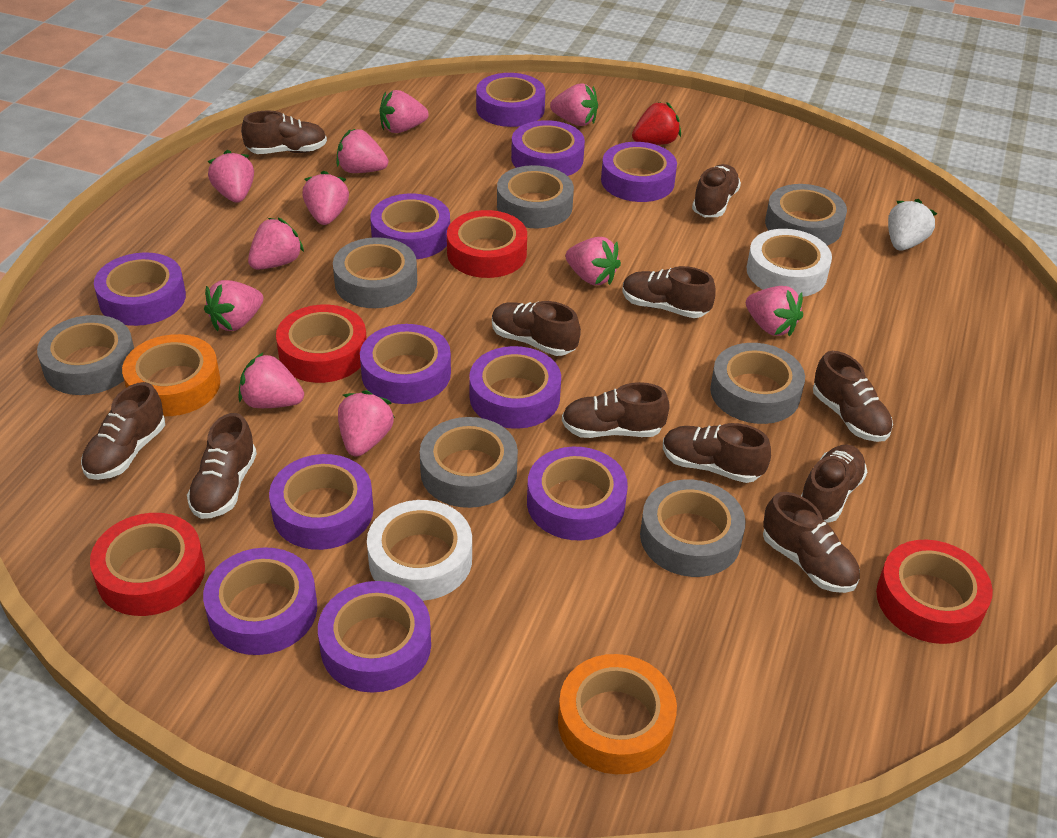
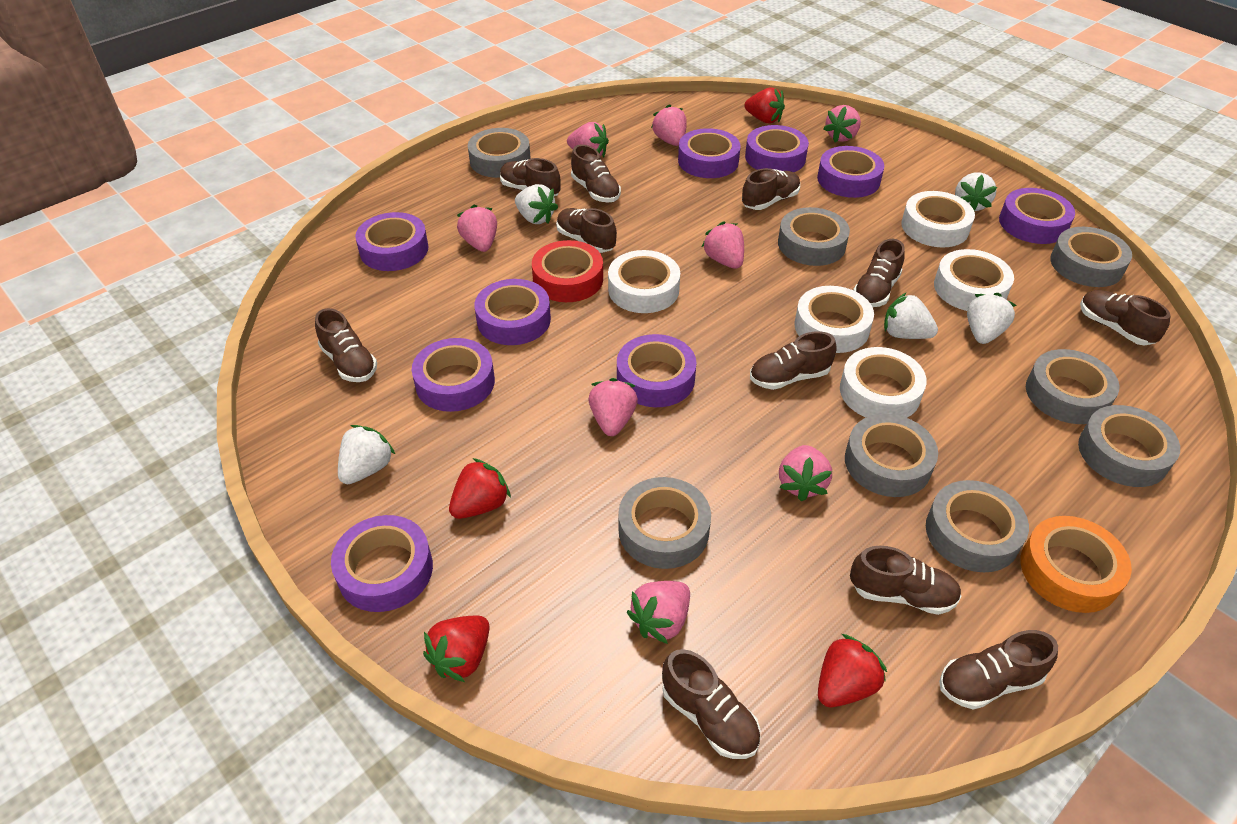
grey tape: [37,315,134,395] [333,237,417,308] [420,417,518,508] [497,165,574,228] [640,480,746,577] [710,343,805,424] [765,184,847,246] = 7 -> [468,128,531,178] [618,477,711,569] [778,207,850,266] [845,414,938,497] [926,480,1029,572] [1026,349,1120,424] [1050,227,1132,287] [1078,405,1180,487] = 8
orange tape: [122,334,221,416] [558,654,677,774] = 2 -> [1020,516,1132,613] = 1
pink strawberry: [204,280,264,331] [208,150,254,203] [239,352,304,408] [248,218,304,270] [302,171,349,225] [336,128,389,173] [338,390,395,457] [379,90,429,133] [550,84,598,126] [565,237,621,285] [746,286,803,337] = 11 -> [457,205,497,252] [567,122,609,157] [588,378,638,436] [627,581,690,644] [651,104,687,146] [702,221,744,269] [779,445,832,501] [823,105,861,142] = 8
purple tape: [94,252,186,326] [203,547,317,655] [269,454,373,550] [318,581,431,692] [360,324,451,404] [370,193,450,259] [469,346,561,429] [476,73,545,127] [511,120,585,176] [527,447,628,540] [601,142,677,202] = 11 -> [331,515,433,612] [355,212,429,271] [412,338,495,412] [474,279,551,345] [617,334,696,407] [678,128,741,178] [745,125,809,172] [817,146,884,198] [999,188,1075,244] = 9
red strawberry: [632,102,681,145] = 1 -> [423,616,490,682] [449,458,511,519] [744,87,785,123] [818,634,887,707] = 4
red tape: [90,513,205,616] [276,305,367,383] [447,210,527,278] [876,539,993,644] = 4 -> [532,240,603,302] = 1
white strawberry: [888,199,937,251] = 1 -> [338,425,396,484] [515,184,558,224] [884,292,938,339] [955,173,997,211] [967,293,1016,344] = 5
white tape: [367,500,472,601] [747,229,832,297] = 2 -> [608,250,680,313] [794,286,874,353] [840,347,927,418] [901,191,975,247] [934,249,1014,311] = 5

